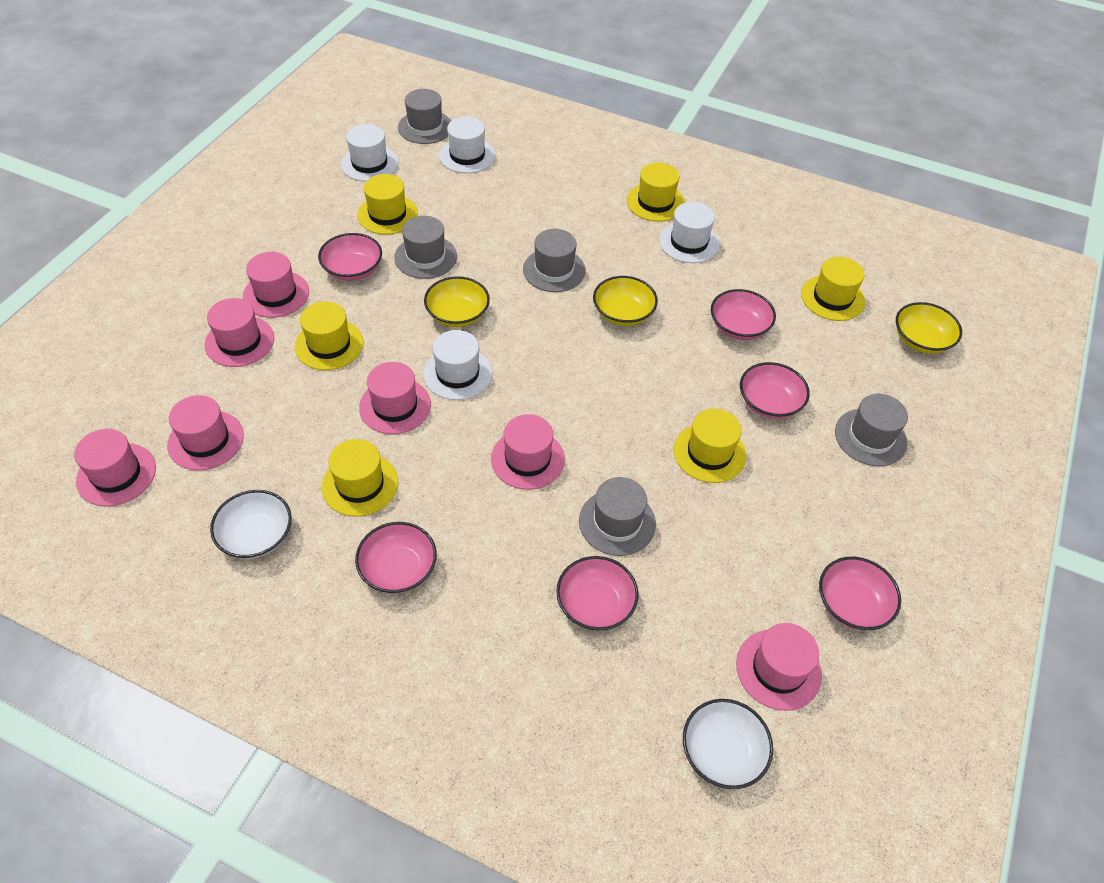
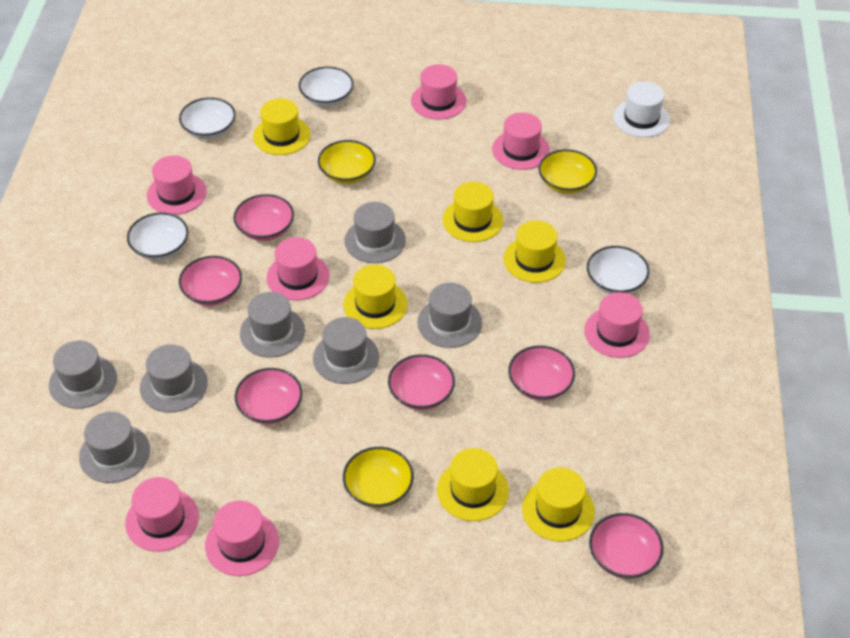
grey hat: [394,216,457,279] [398,89,451,144] [523,229,586,292] [579,477,656,556] [835,394,908,466] = 5 -> [49,341,117,409] [79,412,150,483] [140,344,208,413] [240,292,305,358] [313,317,379,384] [344,202,406,263] [417,283,482,348] = 7
white bowl: [210,490,291,559] [683,699,773,789] = 2 -> [127,212,189,260] [179,97,236,139] [299,66,354,107] [587,246,650,294] = 4
white hat: [341,124,399,182] [423,330,493,400] [439,117,496,173] [659,202,720,263] = 4 -> [613,81,670,137] = 1

